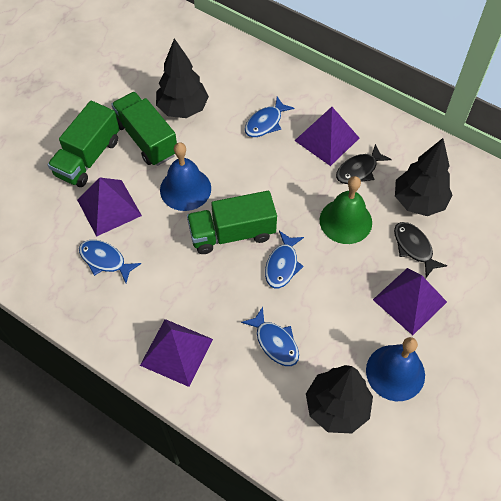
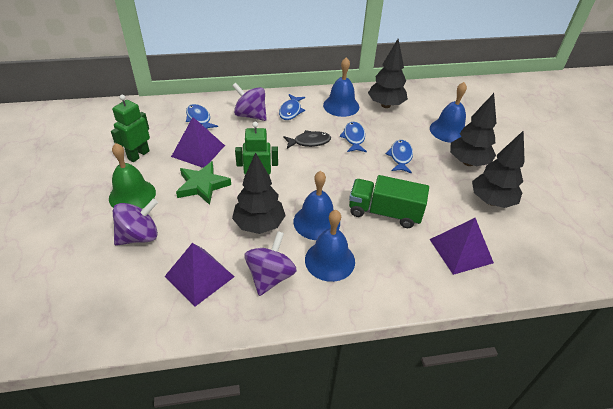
black fish: [336,144,392,184] [394,222,447,278] = 2 -> [283,130,331,149] = 1
black tree: [156,38,209,118] [306,365,373,433] [395,138,452,216] = 3 -> [232,152,286,234] [368,39,408,108] [450,93,496,166] [472,130,525,208] = 4
blue bell: [160,142,211,211] [366,337,425,401] = 2 -> [293,171,340,240] [305,210,355,282] [323,57,359,117] [430,82,467,143] = 4
green robot: none = 0 -> [111,95,150,162] [235,122,278,176] = 2
green star: none = 0 -> [176,161,231,205] = 1
green truck: [48,101,120,187] [111,92,177,166] [187,191,277,254] = 3 -> [349,175,429,228] = 1
purple pyramid: [77,178,142,237] [140,319,213,387] [294,107,359,166] [373,268,447,336] = 4 -> [164,243,235,307] [171,117,225,168] [429,218,494,275] = 3
purple spinning top: none = 0 -> [113,198,158,246] [232,83,267,121] [245,231,297,296] = 3

